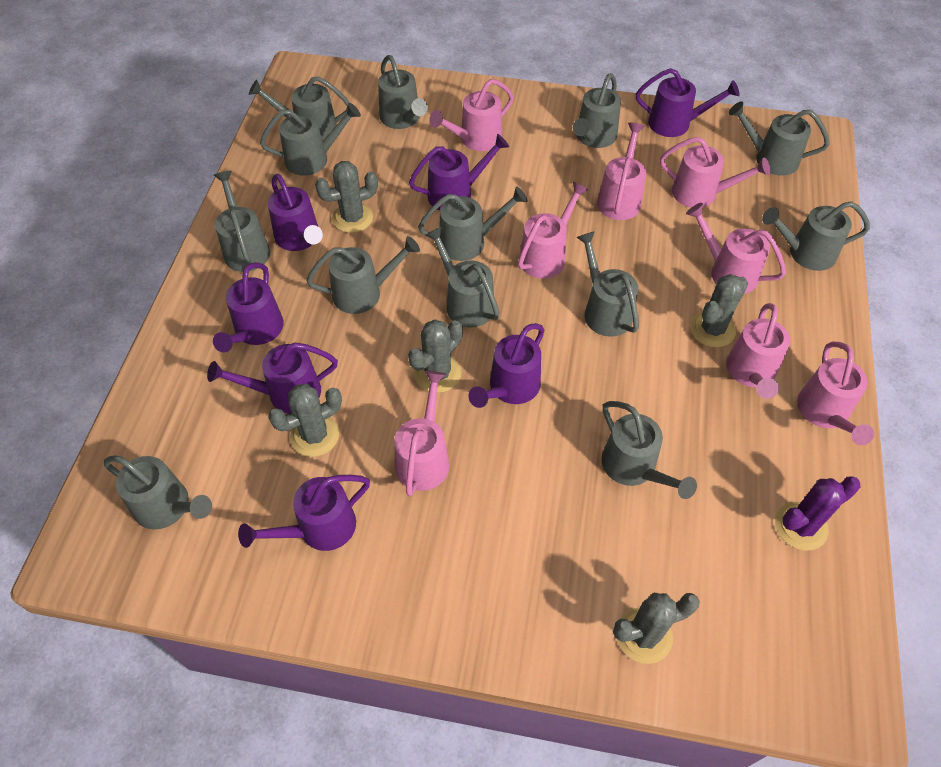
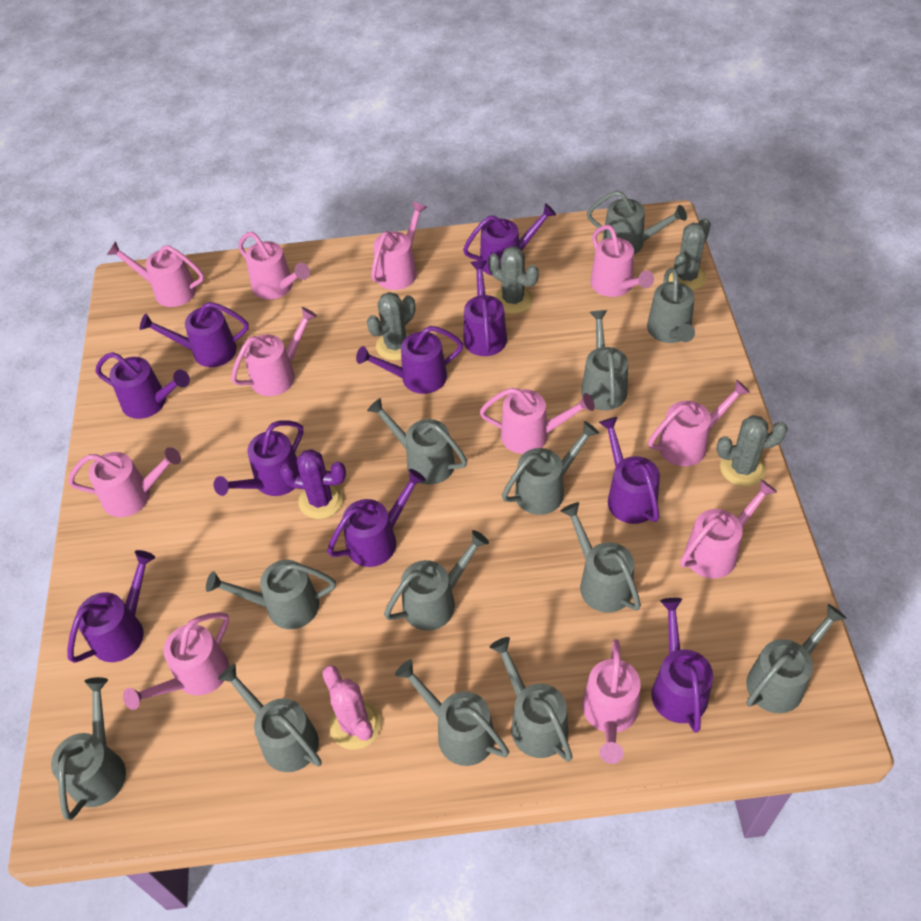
grey cactus: [268,384,342,457] [315,161,378,233] [408,320,463,393] [613,593,700,664] [690,274,748,348] = 5 -> [367,292,415,360] [488,246,539,314] [668,218,711,291] [716,415,788,487] = 4
pink cactus: none = 0 -> [322,665,381,750] = 1
pink watering can: [394,371,450,496] [429,79,514,151] [518,182,588,279] [597,123,646,220] [660,137,770,207] [686,203,786,294] [726,303,790,399] [797,342,874,445] = 8 -> [68,447,181,517] [107,241,204,307] [123,612,229,710] [231,307,317,396] [238,232,310,300] [371,201,427,290] [480,388,595,454] [582,639,641,764] [591,225,654,297] [648,380,750,466] [680,479,777,579] = 11
purple watering can: [207,343,338,413] [213,262,284,352] [238,475,370,551] [268,174,323,251] [409,134,509,210] [469,323,544,408] [636,68,739,137] = 7 -> [67,550,155,663] [96,352,190,419] [140,302,249,367] [214,420,303,496] [327,469,426,567] [356,326,463,394] [463,203,556,276] [463,260,507,356] [599,417,660,524] [651,598,713,733] = 10

